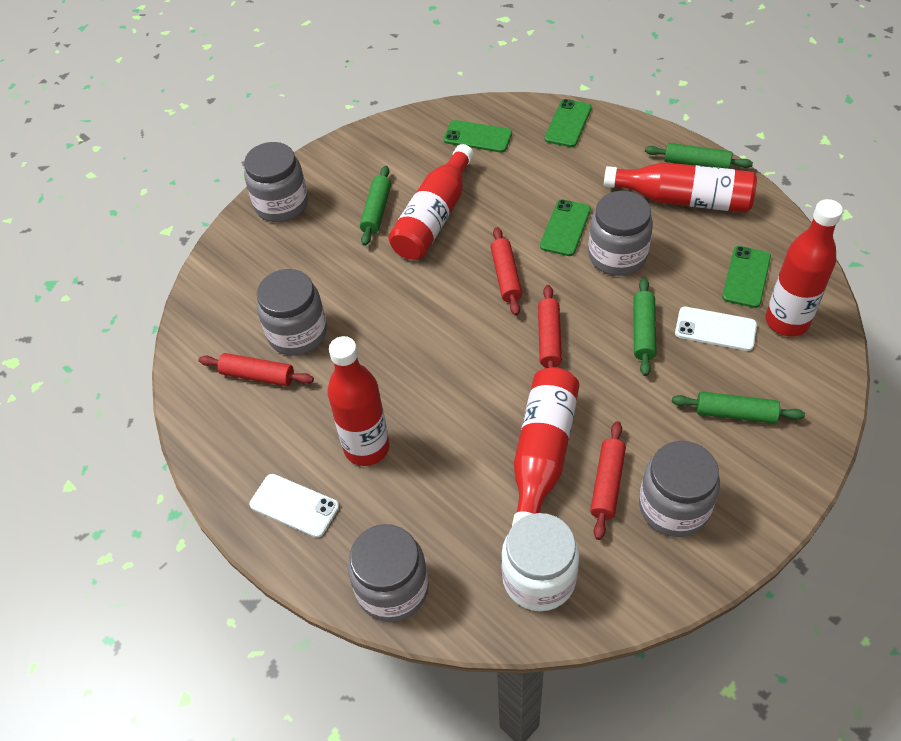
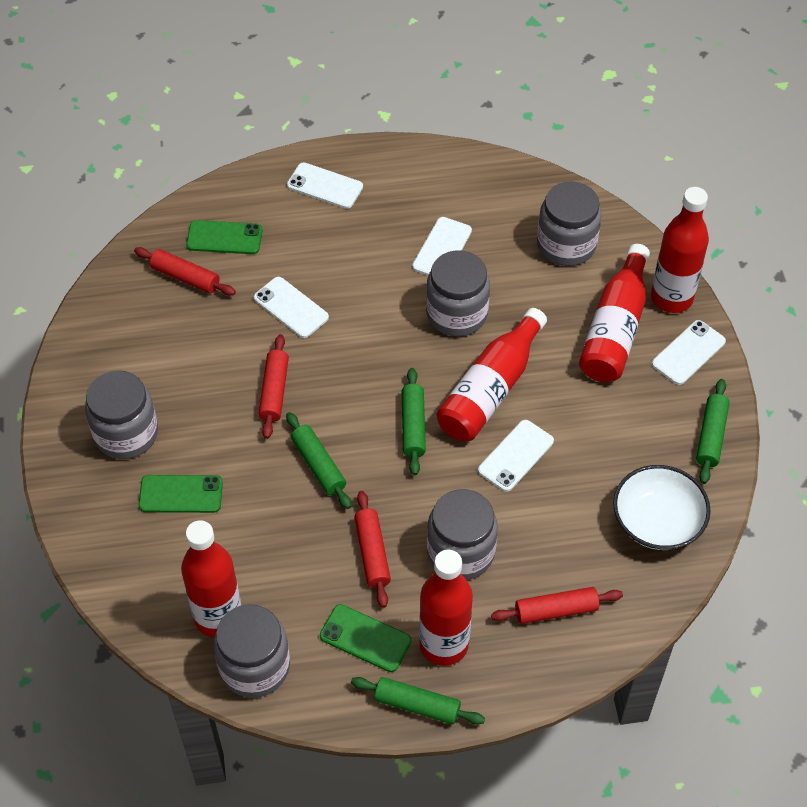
green phone: [444,120,512,152] [540,199,591,256] [544,99,592,147] [722,246,771,308] = 4 -> [139,475,223,513] [186,220,262,254] [320,604,411,672] = 3
white bowl: none = 0 -> [613,465,711,550] = 1
white jar: [501,513,579,611] = 1 -> none = 0
white phone: [250,474,339,538] [675,307,757,351] = 2 -> [254,277,329,338] [287,162,363,209] [412,217,472,276] [478,420,554,492] [652,320,726,385] = 5

